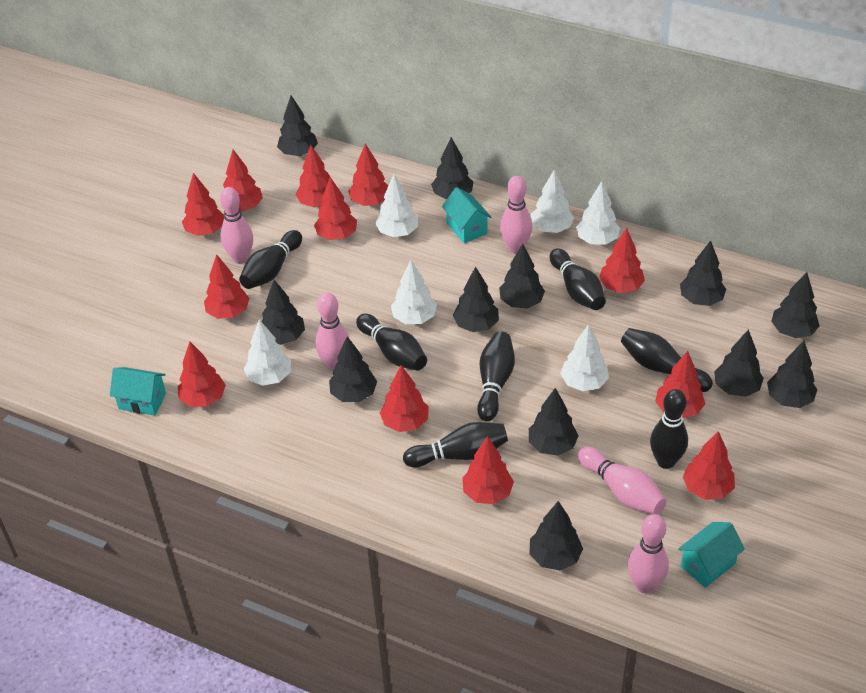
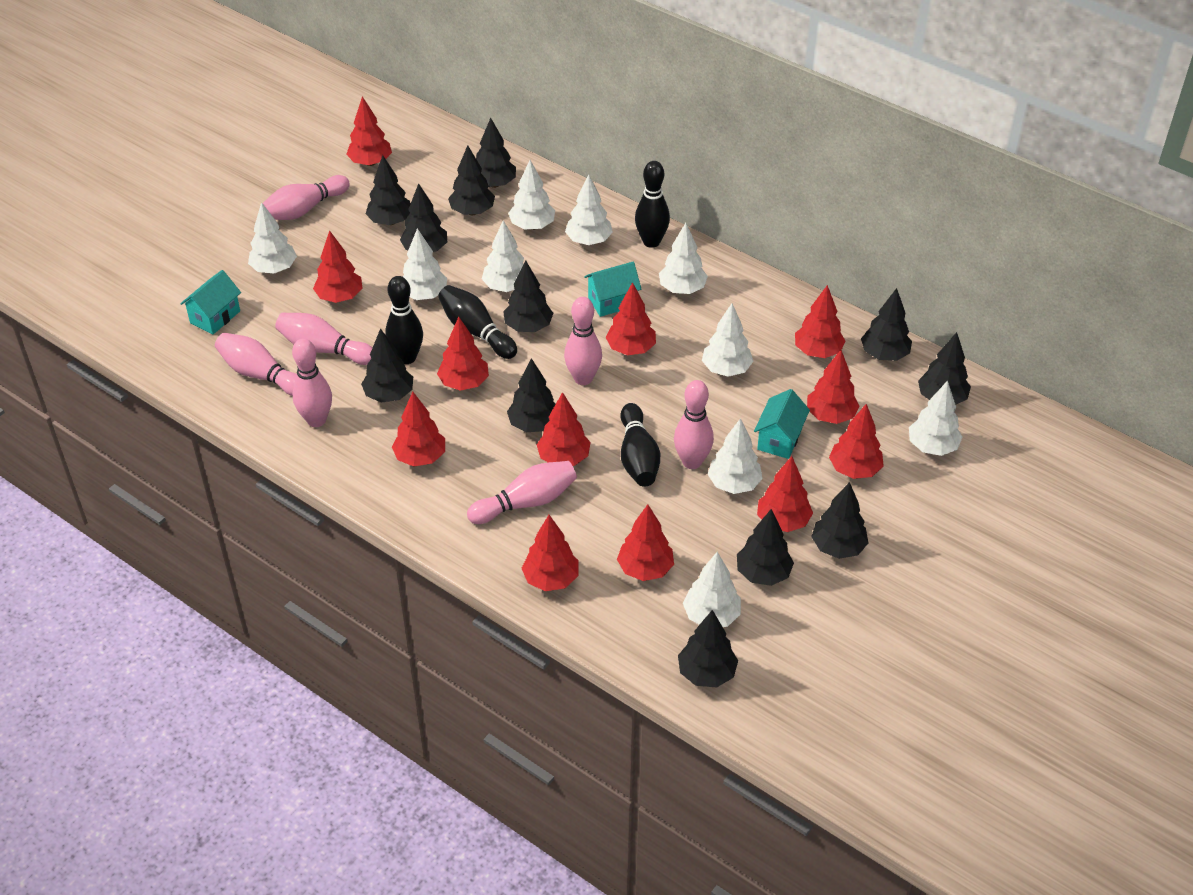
black bowling pin: [239,230,302,289] [356,314,427,370] [403,422,508,467] [477,331,515,422] [550,248,606,310] [621,328,713,392] [650,389,688,469] = 7 -> [386,276,423,364] [438,285,517,359] [621,403,660,487] [635,161,670,248] = 4
pink bowling pin: [220,187,253,264] [315,292,349,371] [500,176,532,253] [578,447,667,514] [628,514,669,593] = 5 -> [215,333,297,396] [263,175,350,220] [275,313,372,365] [292,338,332,427] [467,461,577,524] [564,297,602,385] [674,380,714,469] = 7
white tree: [244,320,291,386] [375,174,418,237] [391,260,437,324] [531,170,574,233] [560,324,609,391] [576,181,620,245] = 6 -> [248,202,297,273] [403,228,447,300] [482,220,524,292] [508,160,555,230] [565,175,613,245] [659,223,708,294] [683,552,741,627] [702,303,754,377] [708,418,763,494] [909,381,963,456] = 10

